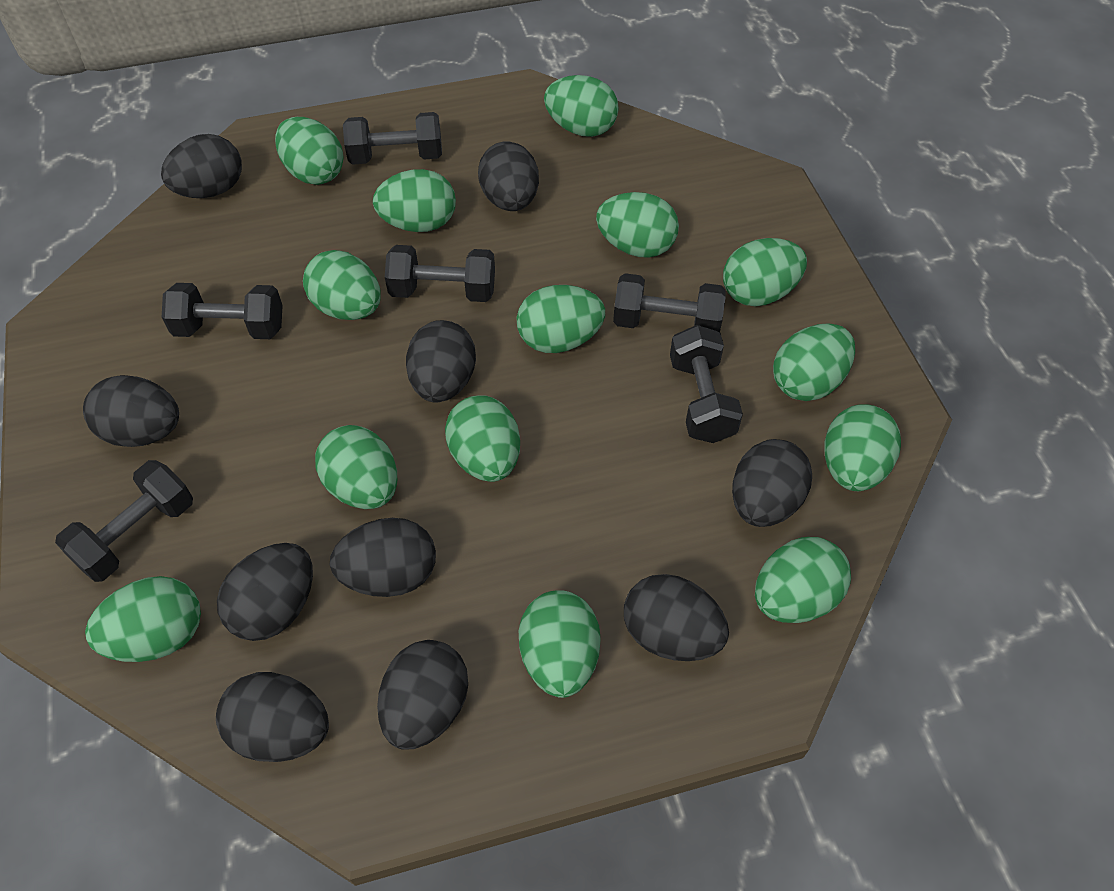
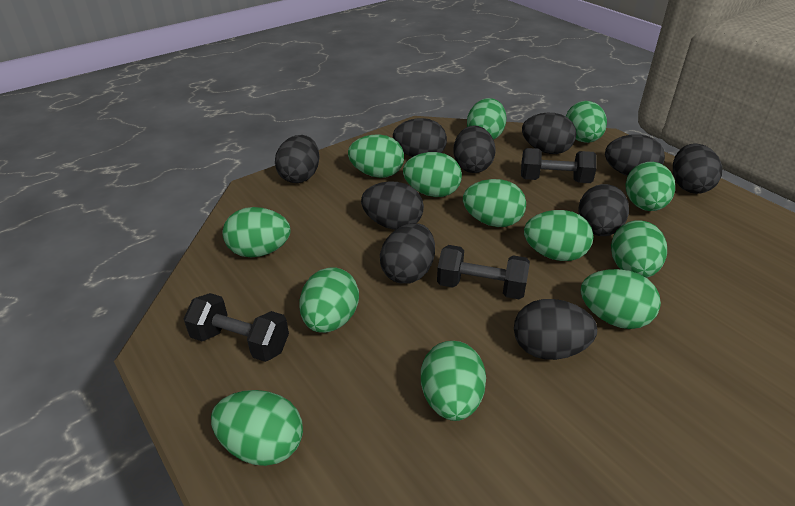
black dumbbell: [55,460,193,582] [162,283,283,339] [343,112,442,165] [385,245,495,302] [613,273,726,332] [670,325,743,443] = 6 -> [184,293,289,362] [437,245,530,299] [521,148,597,183] = 3
green egg: [85,576,201,662] [275,117,344,185] [303,250,381,320] [315,425,397,509] [373,169,456,232] [445,395,520,482] [517,285,605,353] [519,590,601,698] [544,75,619,137] [596,192,679,258] [723,238,807,306] [755,537,851,623] [773,323,855,401] [825,404,901,491] = 14 -> [211,390,303,466] [222,207,291,257] [299,267,359,333] [348,134,404,178] [403,152,462,197] [421,341,486,421] [463,179,526,227] [467,98,506,140] [524,210,593,261] [566,101,607,143] [581,269,661,329] [611,220,667,278] [625,162,675,211] = 13

